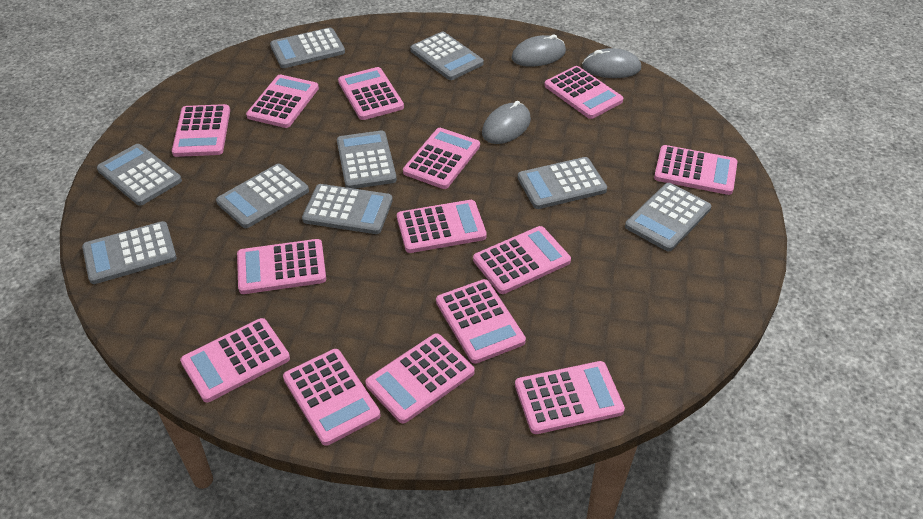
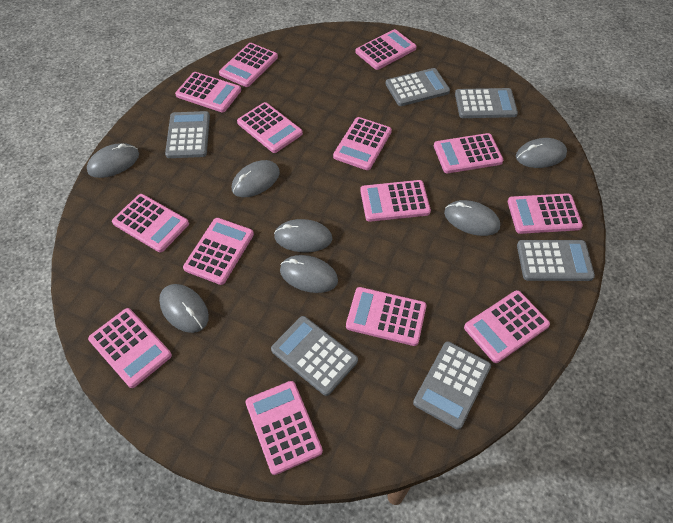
grey calculator: [82,221,177,284] [97,144,182,206] [216,164,309,228] [270,27,345,68] [302,184,393,234] [337,130,397,189] [410,32,484,80] [518,157,607,209] [625,183,711,251] = 9 -> [165,111,210,158] [271,316,358,396] [386,68,450,106] [413,341,491,430] [455,88,518,118] [517,240,595,281] = 6
grey mouse: [482,101,531,144] [511,35,566,67] [582,48,641,78] = 3 -> [87,143,139,178] [159,284,209,333] [232,160,280,197] [274,219,332,252] [280,255,338,293] [444,200,500,236] [516,138,567,168] = 7

